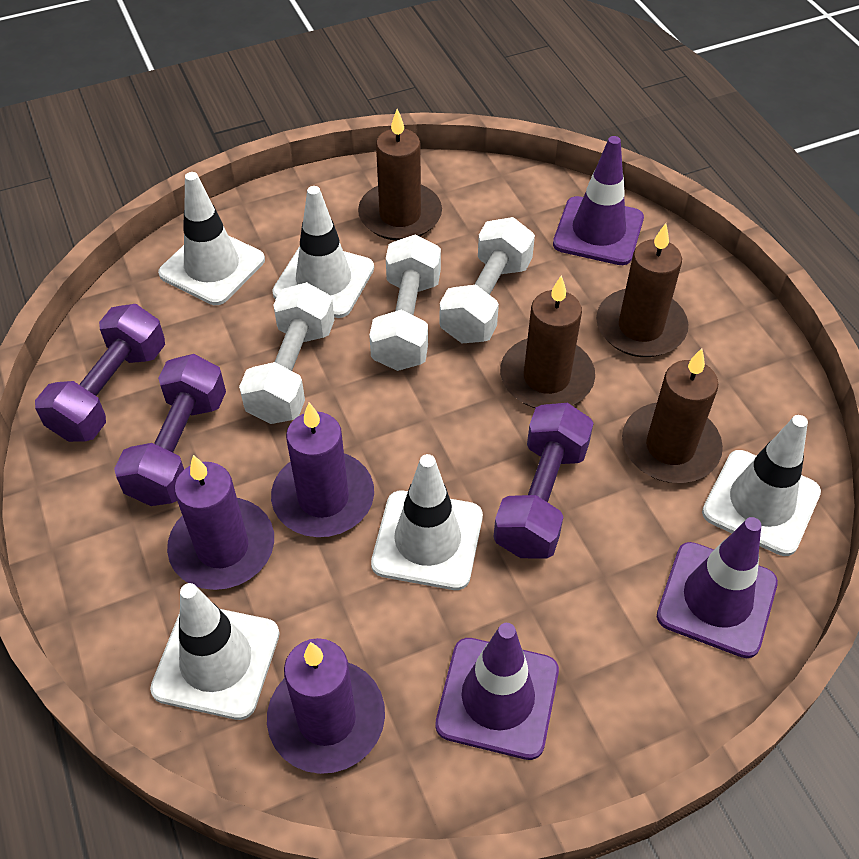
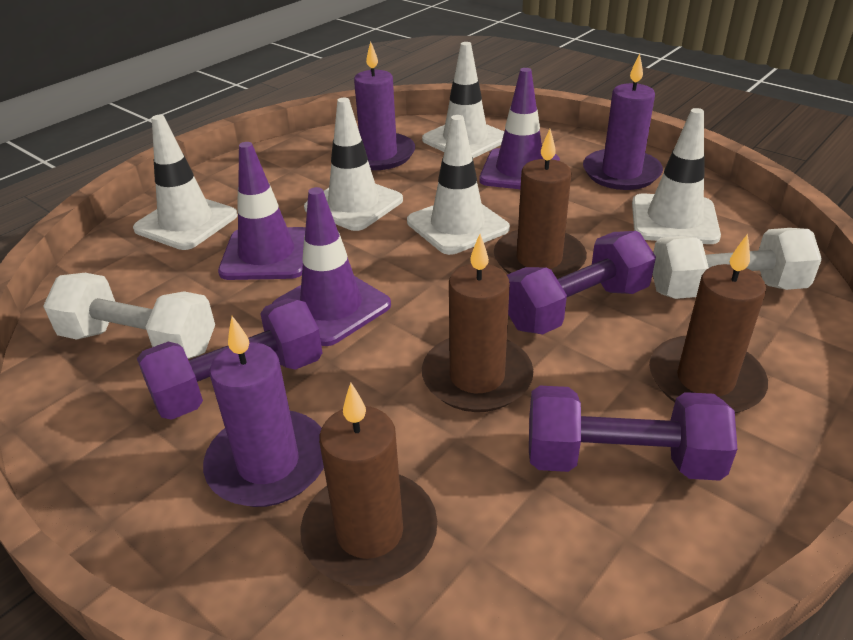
white dumbbell: [239,282,334,424] [369,234,441,371] [439,217,535,343] = 3 -> [43,273,215,359] [653,228,822,299] = 2

